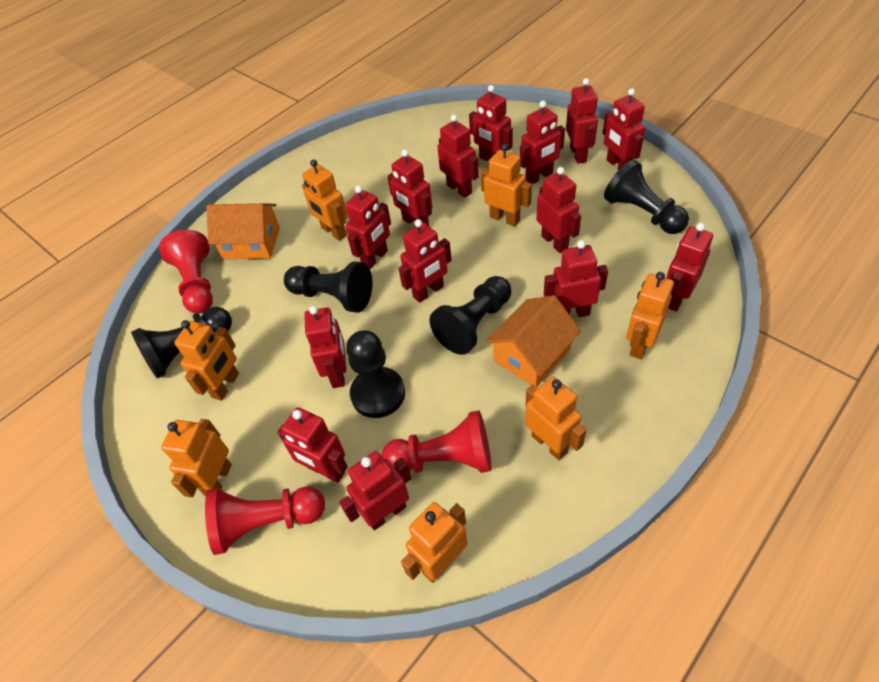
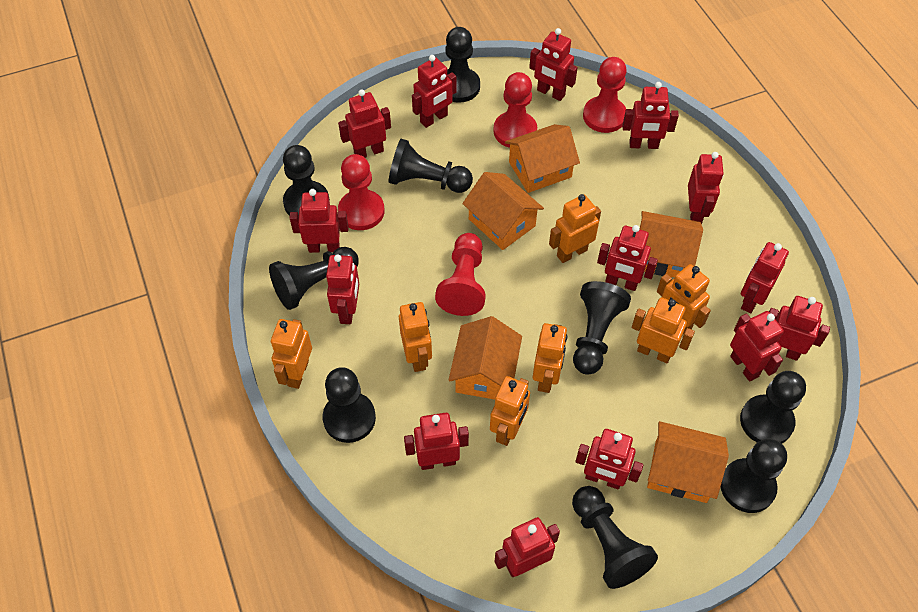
black pawn: [131,307,232,379] [284,261,372,313] [346,330,405,418] [430,276,511,355] [604,160,689,234] = 5 -> [269,247,359,310] [283,145,330,216] [323,367,376,443] [389,139,473,193] [445,27,480,103] [572,486,658,589] [573,281,631,375] [721,439,787,513] [740,371,806,444] = 9
orange house: [206,203,280,259] [486,295,581,387] = 2 -> [449,316,522,400] [462,172,544,250] [505,124,580,193] [640,211,703,278] [647,421,729,503] = 5
red pawn: [159,230,213,314] [205,486,325,555] [381,410,492,473] = 3 -> [338,154,385,230] [435,233,486,316] [493,72,537,148] [583,57,627,133] = 4

